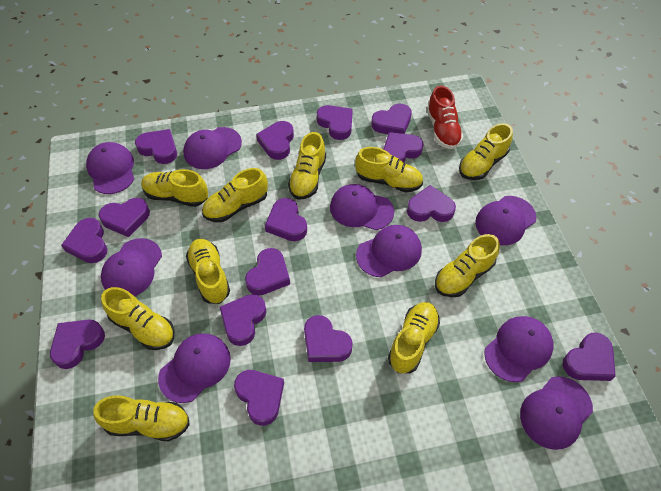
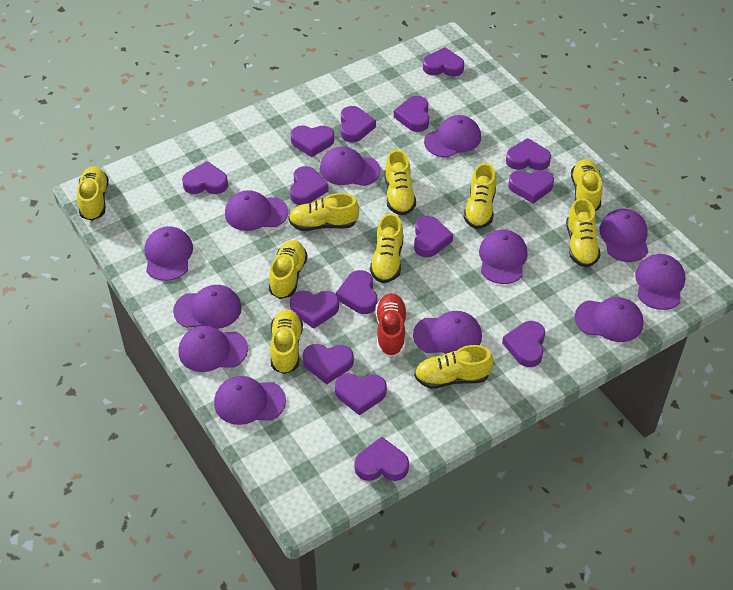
purple cap: [86,142,134,194] [101,238,162,296] [158,333,231,403] [183,127,242,169] [330,184,394,230] [356,225,422,277] [475,196,536,245] [484,316,554,382] [520,376,593,450] = 9 -> [145,226,193,281] [173,285,242,329] [178,326,248,372] [214,376,286,425] [225,190,288,231] [320,146,381,186] [413,311,482,354] [424,115,481,158] [479,230,528,284] [574,297,644,342] [599,209,648,262] [635,254,686,310] = 12

